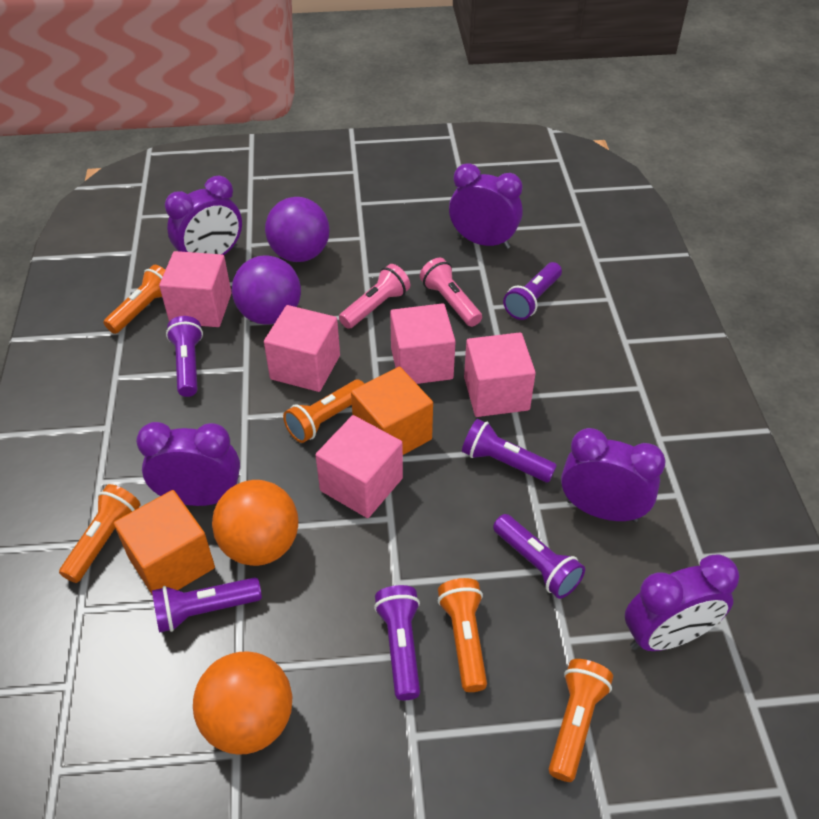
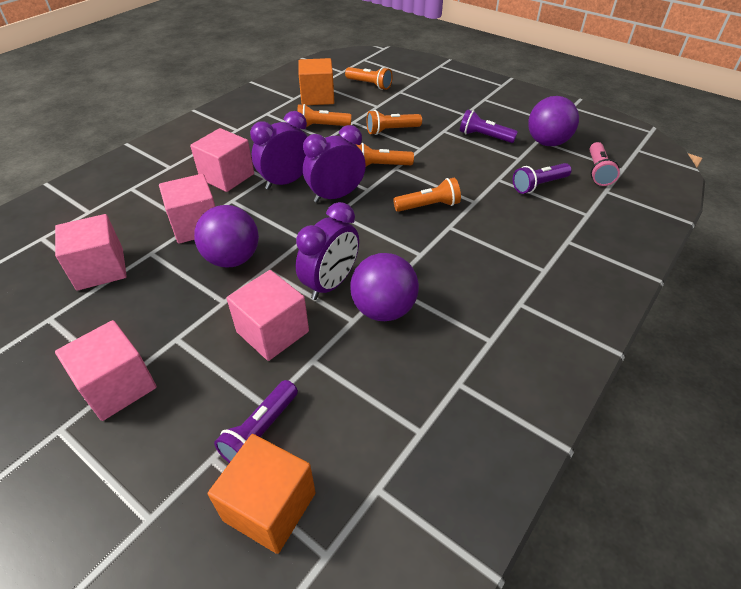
orange ball: [193,652,292,755] [212,480,298,566] = 2 -> none = 0
pink flashlight: [339,264,410,329] [420,258,482,327] = 2 -> [589,142,620,186] = 1
purple ball: [232,255,301,325] [265,197,330,262] = 2 -> [194,205,259,268] [350,253,419,321] [528,96,579,146] = 3
purple clock: [136,422,240,506] [165,176,242,255] [449,163,523,249] [561,428,665,522] [625,554,739,651] = 5 -> [250,111,308,190] [296,202,359,300] [303,125,366,203] = 3
purple flashlight: [152,577,262,633] [166,316,203,397] [374,585,420,700] [462,419,557,482] [493,514,585,599] [503,262,562,320] = 6 -> [214,380,298,463] [460,109,518,143] [513,163,572,194] = 3

